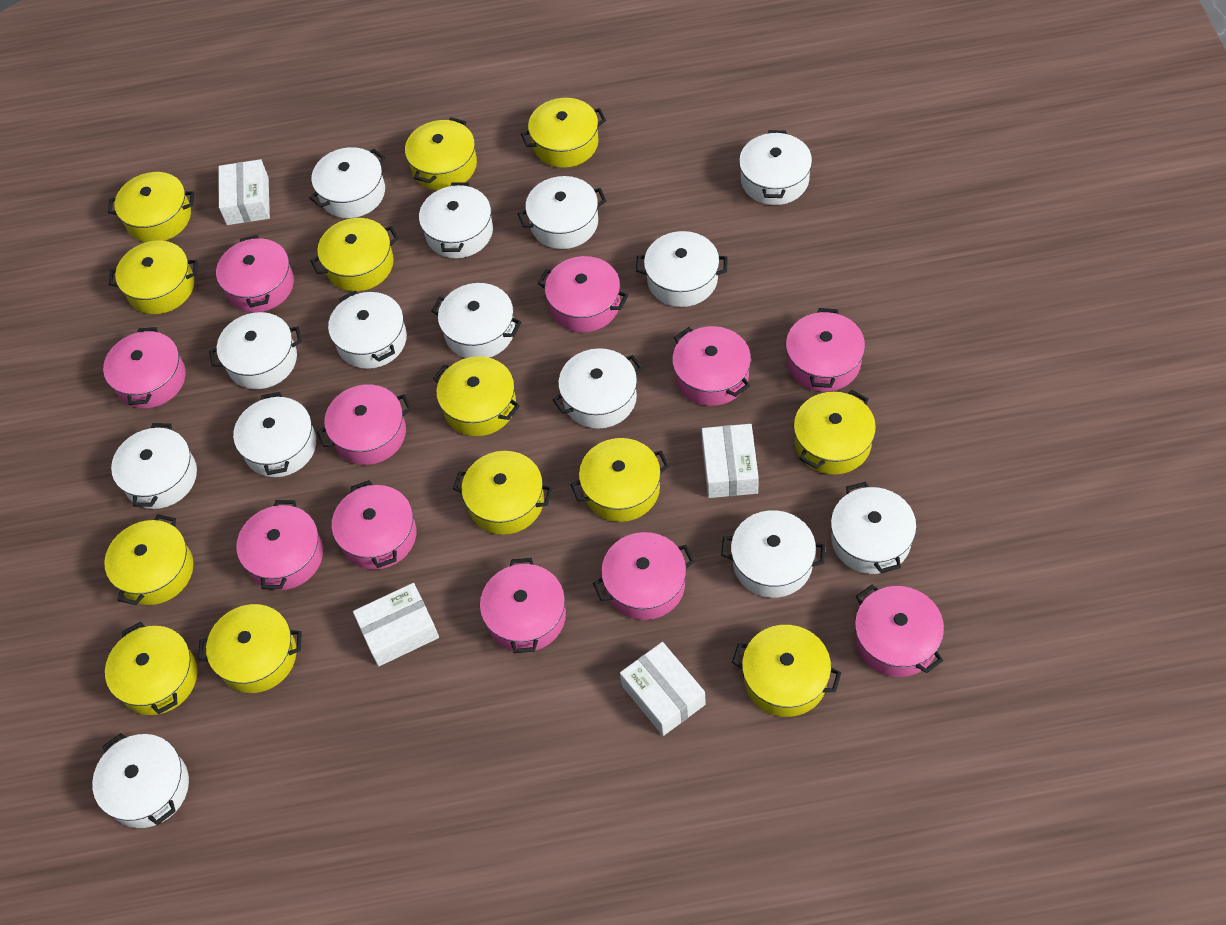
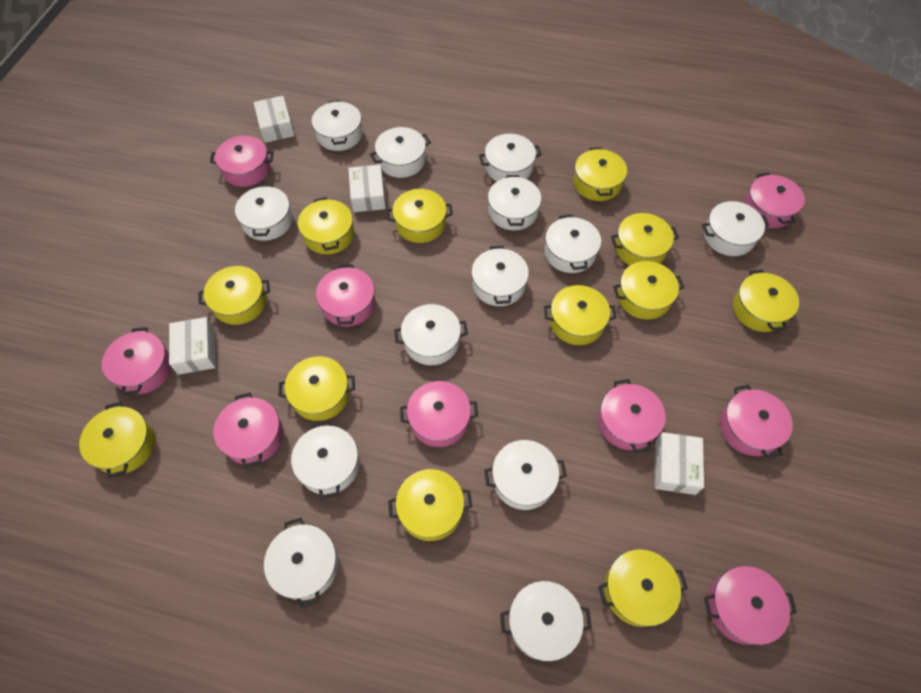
pink pot: [103,327,186,408] [216,235,294,312] [236,500,323,590] [317,385,412,465] [332,480,416,570] [480,558,566,653] [538,256,628,332] [593,532,695,620] [672,326,751,406] [786,308,865,392] [855,585,944,677] = 11 -> [102,327,172,395] [210,136,274,187] [213,393,283,467] [316,264,375,327] [400,381,478,447] [598,379,666,453] [704,566,797,645] [720,385,793,459] [744,173,805,228] = 9
white pot: [92,733,189,828] [111,423,197,509] [209,312,302,389] [233,392,316,477] [309,147,385,218] [328,291,407,369] [419,183,493,258] [431,283,522,358] [518,176,606,249] [553,348,643,429] [636,231,728,307] [721,510,825,598] [739,130,812,205] [831,482,917,574] = 14 -> [235,184,293,241] [264,518,339,608] [291,420,360,499] [312,100,363,151] [370,127,431,178] [394,304,468,365] [471,246,529,306] [479,134,542,181] [484,440,567,510] [488,175,541,230] [500,581,592,662] [544,215,601,273] [702,201,769,256] = 13
yellow pot: [104,514,193,605] [105,622,197,715] [108,172,194,242] [109,240,198,314] [198,604,302,693] [311,218,399,291] [405,117,477,190] [433,356,520,436] [453,451,553,535] [521,98,606,168] [571,438,669,522] [732,625,841,717] [794,390,876,475] = 13 -> [79,402,155,478] [198,266,270,325] [278,356,355,421] [298,197,354,254] [387,189,453,243] [388,469,472,541] [544,285,616,345] [573,147,627,201] [598,549,688,627] [611,213,679,265] [613,261,684,320] [733,269,799,332] = 12

